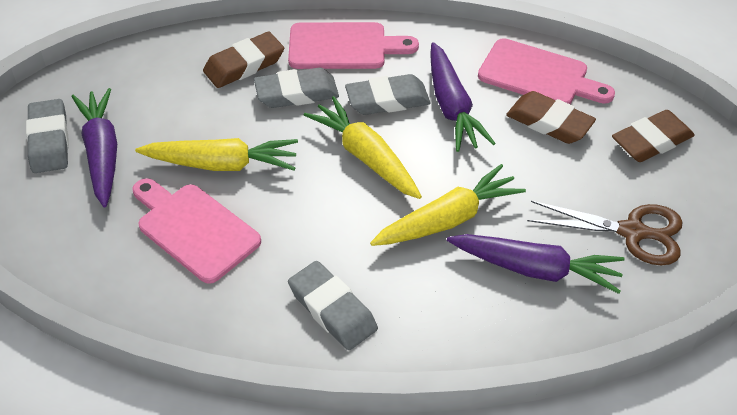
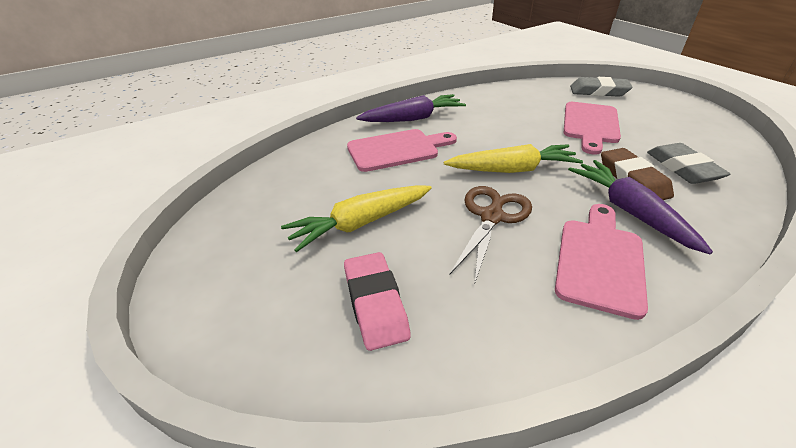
brown eraser: [203,32,284,88] [506,91,596,144] [612,110,695,162] = 3 -> [601,148,674,200] = 1
grey eraser: [26,99,69,173] [254,68,339,108] [288,261,378,350] [345,74,430,115] = 4 -> [570,77,633,97] [647,143,730,184] = 2
pink eraser: none = 0 -> [344,252,411,351] = 1
purple carrot: [71,88,117,208] [430,42,496,152] [447,234,625,294] = 3 -> [356,94,466,122] [568,160,713,254] = 2
yellow carrot: [135,138,298,171] [304,96,422,199] [370,164,526,246] = 3 -> [281,185,431,252] [444,144,583,173] = 2

